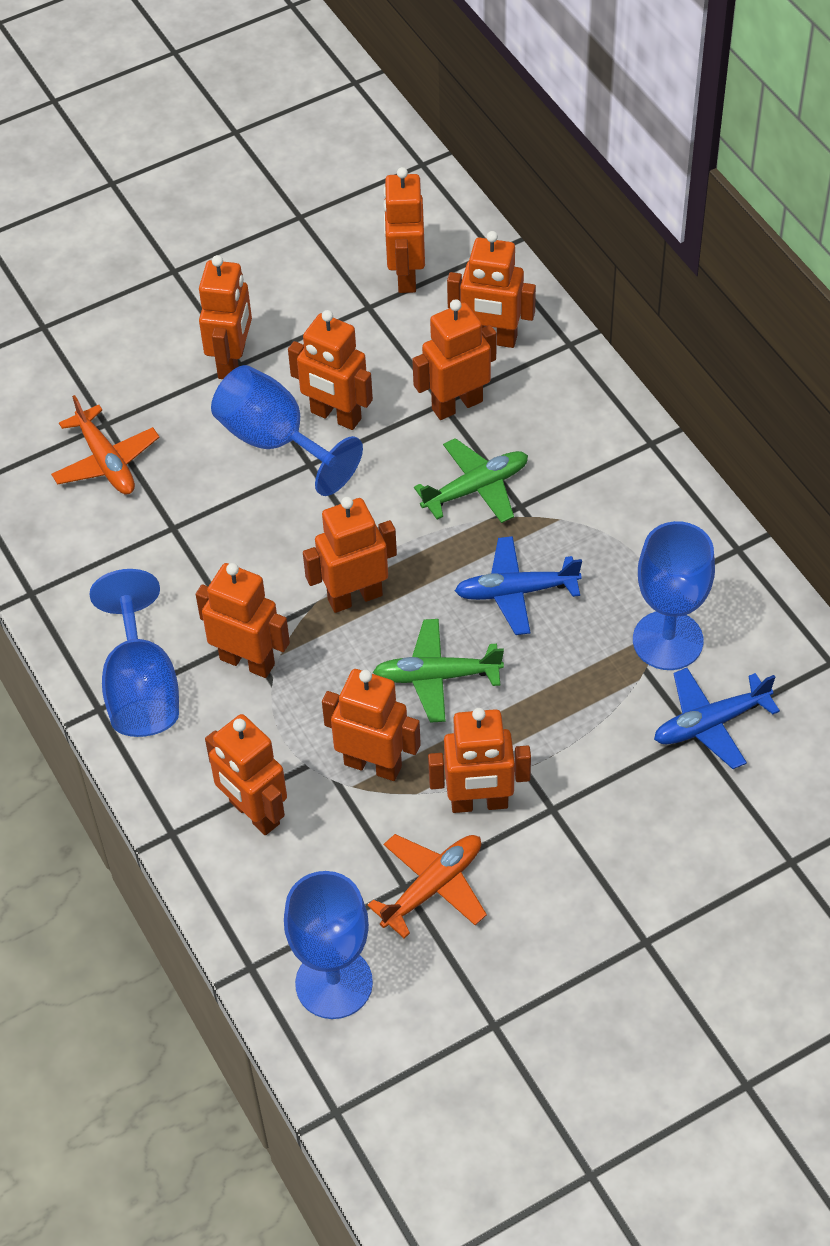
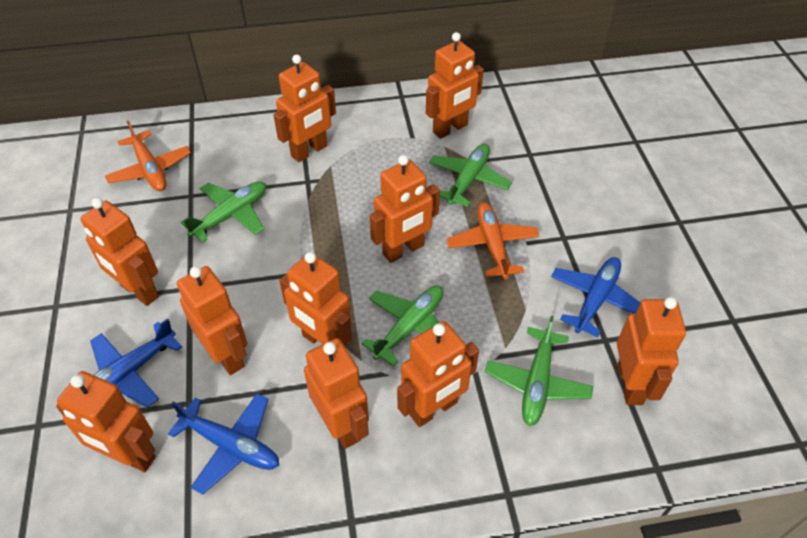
blue goblet: [89,569,179,737] [211,365,363,496] [284,871,373,1019] [633,521,715,670] = 4 -> none = 0
blue plane: [455,536,582,635] [654,668,780,769] = 2 -> [90,319,182,408] [168,393,279,494] [551,257,640,337] = 3
green plane: [373,619,504,723] [414,438,528,523] = 2 -> [181,181,266,242] [361,285,444,366] [429,143,512,207] [485,316,593,426] = 4

